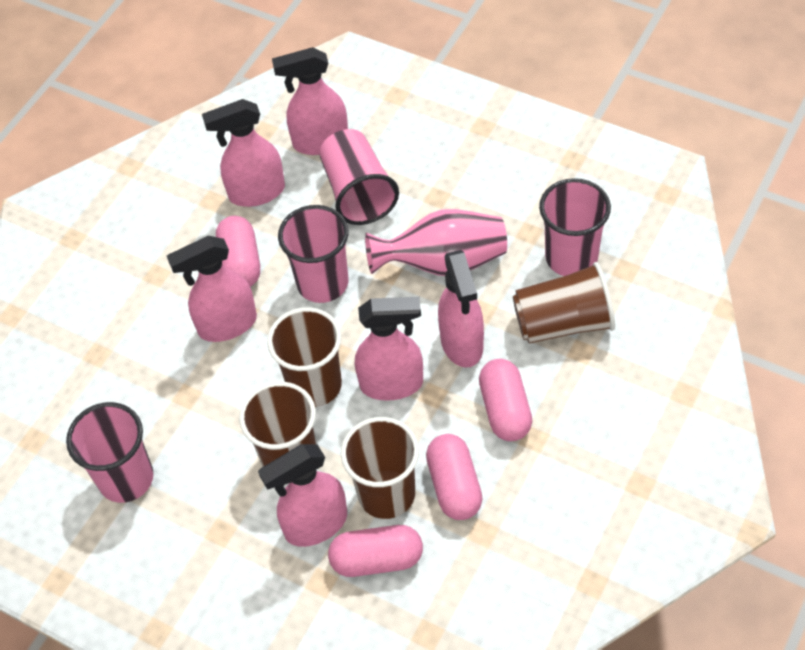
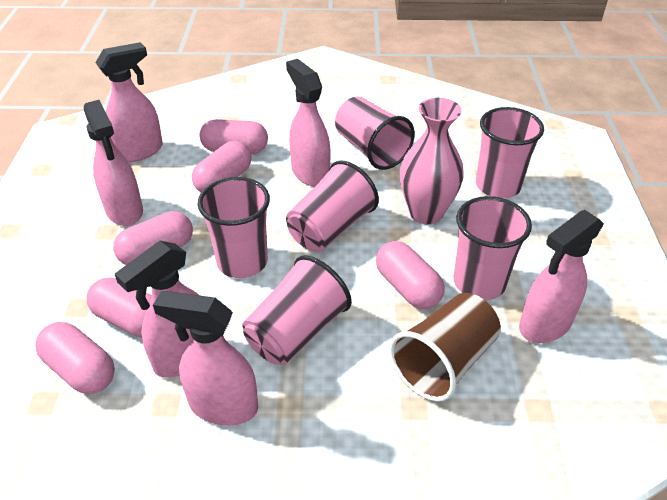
brown cup: [239,382,316,467] [267,307,342,407] [341,417,419,519] [513,262,615,343] = 4 -> [389,293,501,402] = 1
pink capsule: [216,216,260,287] [328,525,423,577] [426,434,483,520] [479,359,532,441] = 4 -> [35,322,115,394] [87,278,152,338] [113,211,193,265] [192,141,251,192] [199,119,268,154] [376,241,445,309] = 6
pink cup: [66,402,154,503] [278,205,348,303] [319,129,399,225] [539,178,611,276] = 4 -> [198,177,270,278] [243,255,352,365] [286,161,379,252] [335,96,415,170] [454,196,532,300] [476,107,544,198] = 6

